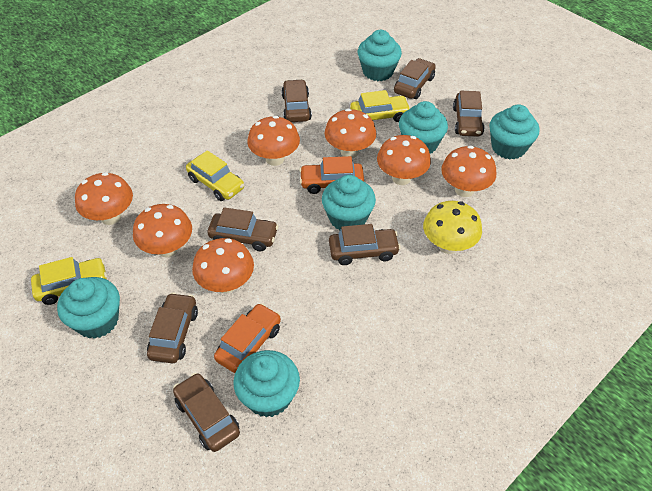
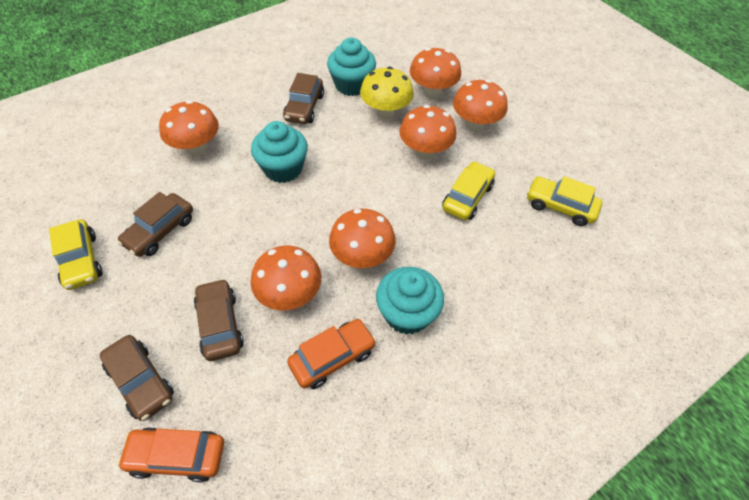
brown car: [147,292,198,363] [173,373,240,452] [208,207,278,251] [281,79,312,122] [329,224,401,265] [394,58,436,99] [453,91,485,137] = 7 -> [100,335,174,421] [117,192,193,257] [194,278,244,361] [283,73,324,124] = 4
orange mushroom: [75,172,133,225] [133,204,192,257] [192,238,254,293] [247,116,300,166] [325,109,376,158] [377,135,431,185] [441,146,496,197] = 7 -> [159,101,219,156] [251,246,321,310] [329,209,396,268] [399,105,456,160] [410,48,461,99] [453,80,508,132] = 6
turquoise cupcake: [57,277,120,339] [233,350,300,417] [322,175,376,231] [358,30,402,81] [399,101,448,153] [489,104,539,159] = 6 -> [251,121,308,183] [327,38,376,96] [376,267,444,335] = 3

